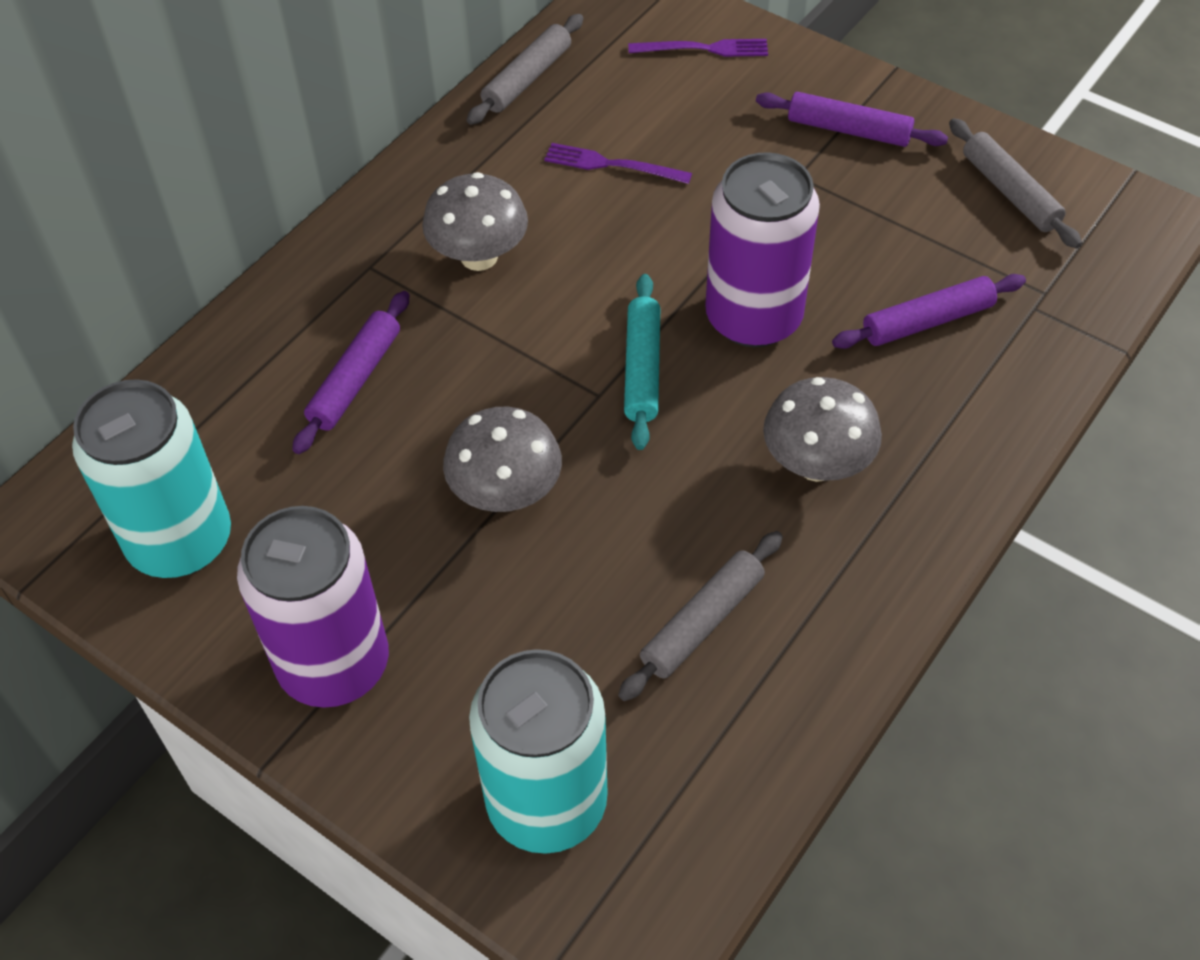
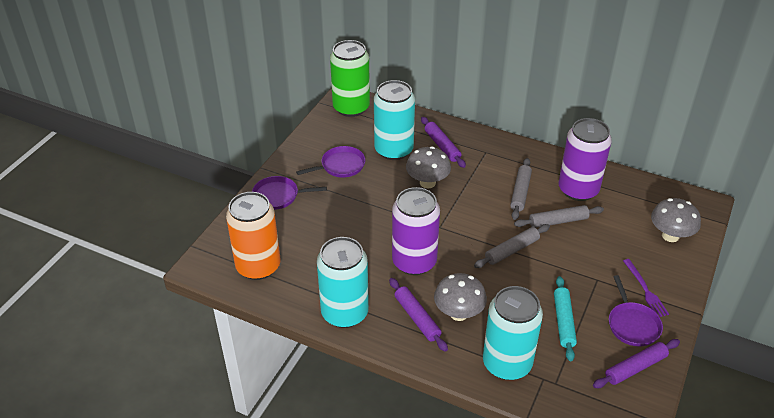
green can: none = 0 -> [330,40,370,117] = 1
orange can: none = 0 -> [226,192,280,280] = 1
purple fork: [544,143,692,184] [628,39,768,57] = 2 -> [623,259,669,317] = 1
purple pan: none = 0 -> [252,176,327,210] [296,146,365,177] [609,275,663,347] = 3
turquoise can: [72,379,231,578] [469,649,608,854] = 2 -> [317,237,369,328] [374,80,415,160] [483,286,543,380] = 3

